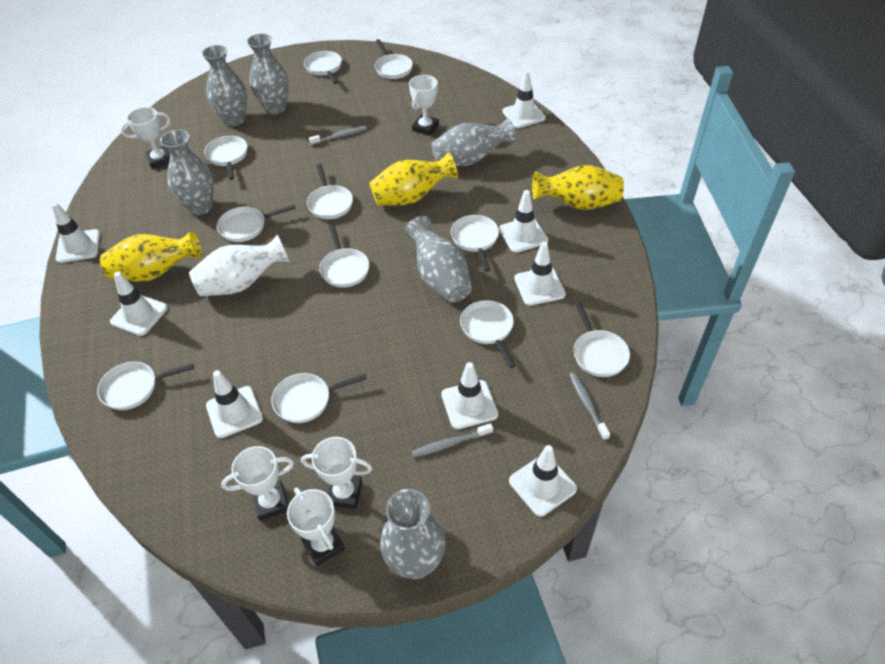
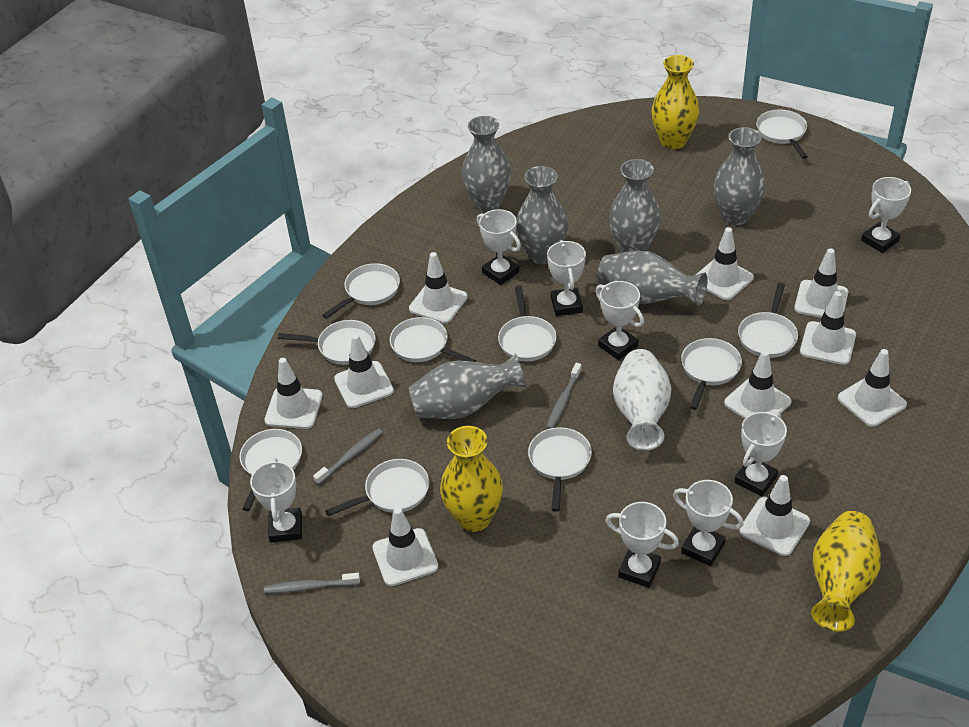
white pan: [97,362,194,410] [204,136,248,180] [217,205,296,242] [271,373,367,423] [304,51,342,84] [307,164,353,219] [319,224,369,288] [375,39,413,79] [451,215,499,272] [460,300,516,368] [574,300,630,377] = 11 -> [239,429,302,511] [278,320,376,365] [322,263,400,319] [325,459,429,516] [390,317,476,362] [498,286,557,361] [528,427,592,512] [681,338,742,410] [738,283,798,358] [756,110,808,159] = 10
white traffic cone: [51,203,100,263] [110,272,168,336] [206,370,263,438] [441,362,498,429] [499,190,548,253] [502,71,546,128] [509,445,577,516] [514,242,566,306] = 8 -> [264,358,323,429] [334,334,394,408] [372,507,438,586] [409,252,468,324] [696,227,754,300] [724,350,792,419] [739,475,810,556] [794,248,848,318] [800,291,856,365] [838,349,907,427] = 10
white trophy: [121,107,170,169] [221,446,294,521] [287,488,345,566] [301,437,372,509] [409,75,439,136] = 5 -> [250,458,302,543] [477,209,521,285] [547,240,586,316] [596,281,644,360] [605,502,679,588] [673,480,744,566] [735,412,787,497] [861,177,911,253] = 8

